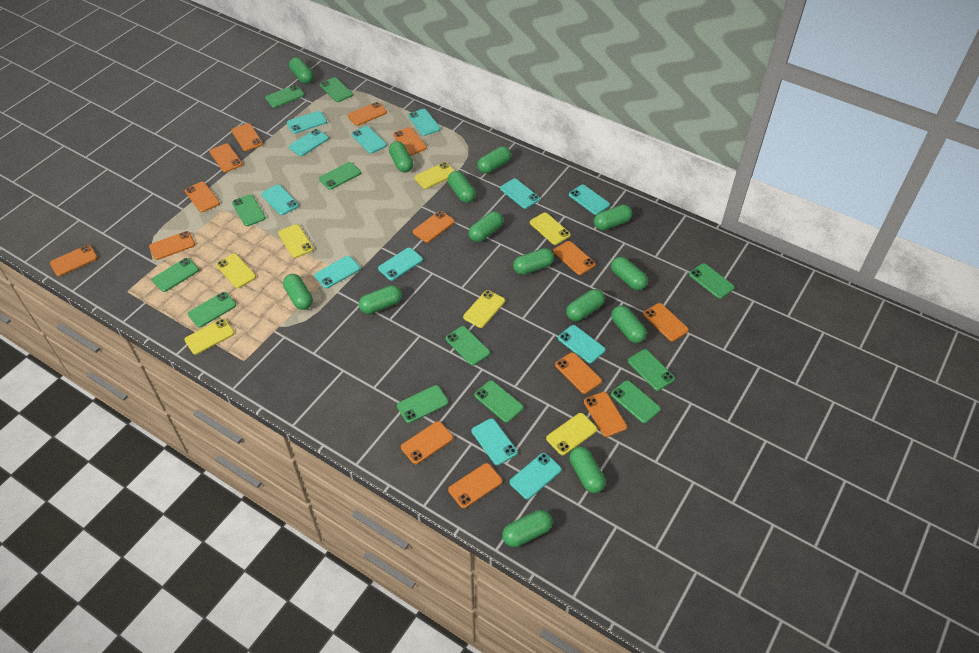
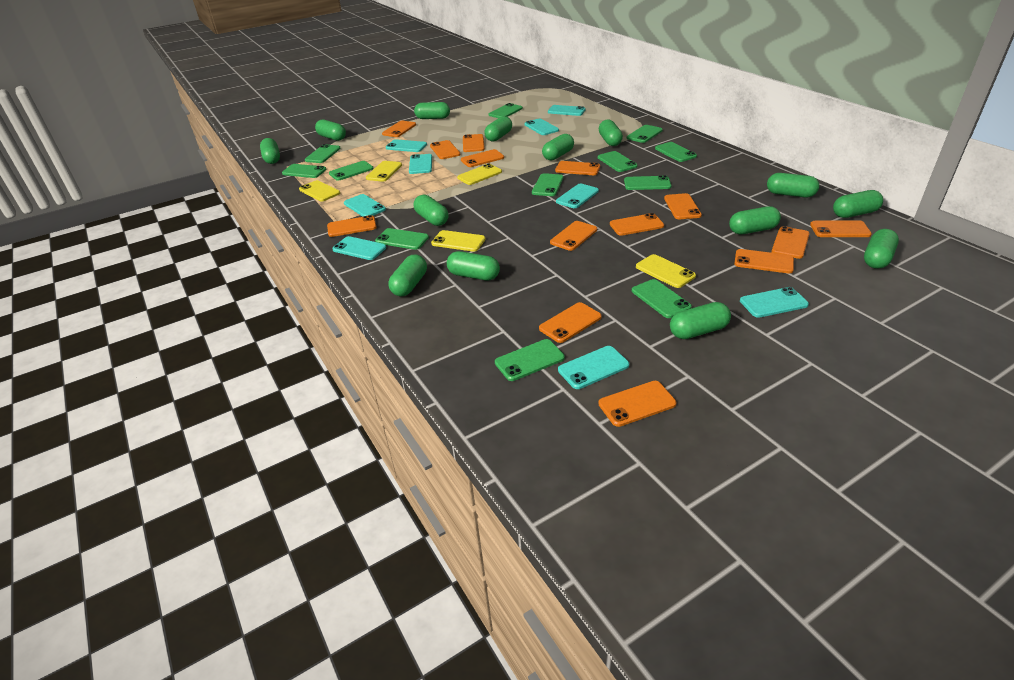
turquoise phone: [261,185,299,215] [287,111,327,134] [289,129,329,156] [314,256,360,289] [351,126,387,154] [378,248,423,281] [408,109,440,136] [472,418,518,465] [500,179,540,209] [510,453,562,499] [558,325,605,364] [569,185,610,215] = 12 -> [332,236,386,260] [344,194,386,217] [386,139,427,152] [409,154,432,174] [524,119,559,135] [548,105,586,116] [556,184,599,208] [558,346,629,389] [740,287,809,318] = 9
yellow phone: [184,319,234,355] [216,253,256,288] [278,224,314,258] [414,162,455,189] [463,290,505,328] [530,213,571,245] [546,413,597,455] = 7 -> [299,180,340,202] [366,161,402,182] [431,230,485,252] [457,164,502,185] [636,254,696,288] = 5

